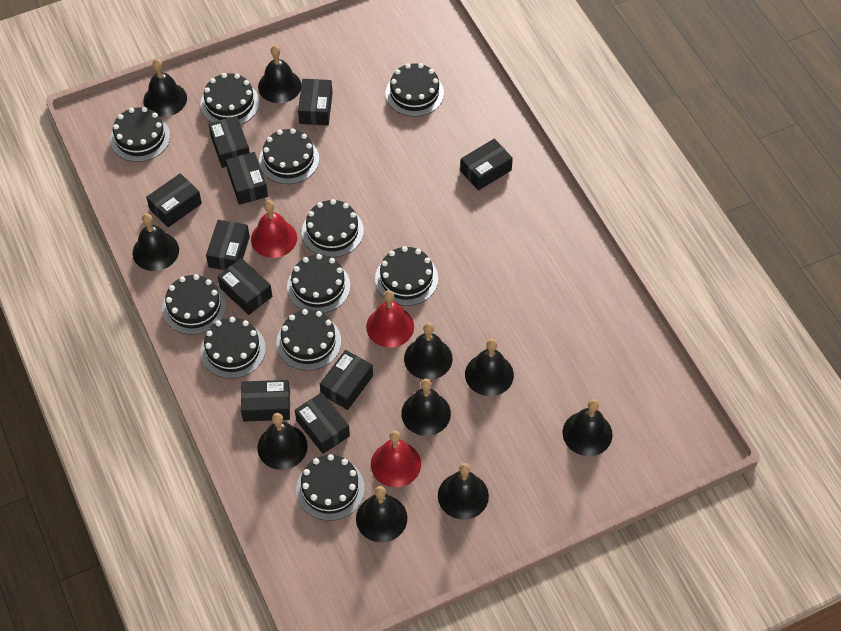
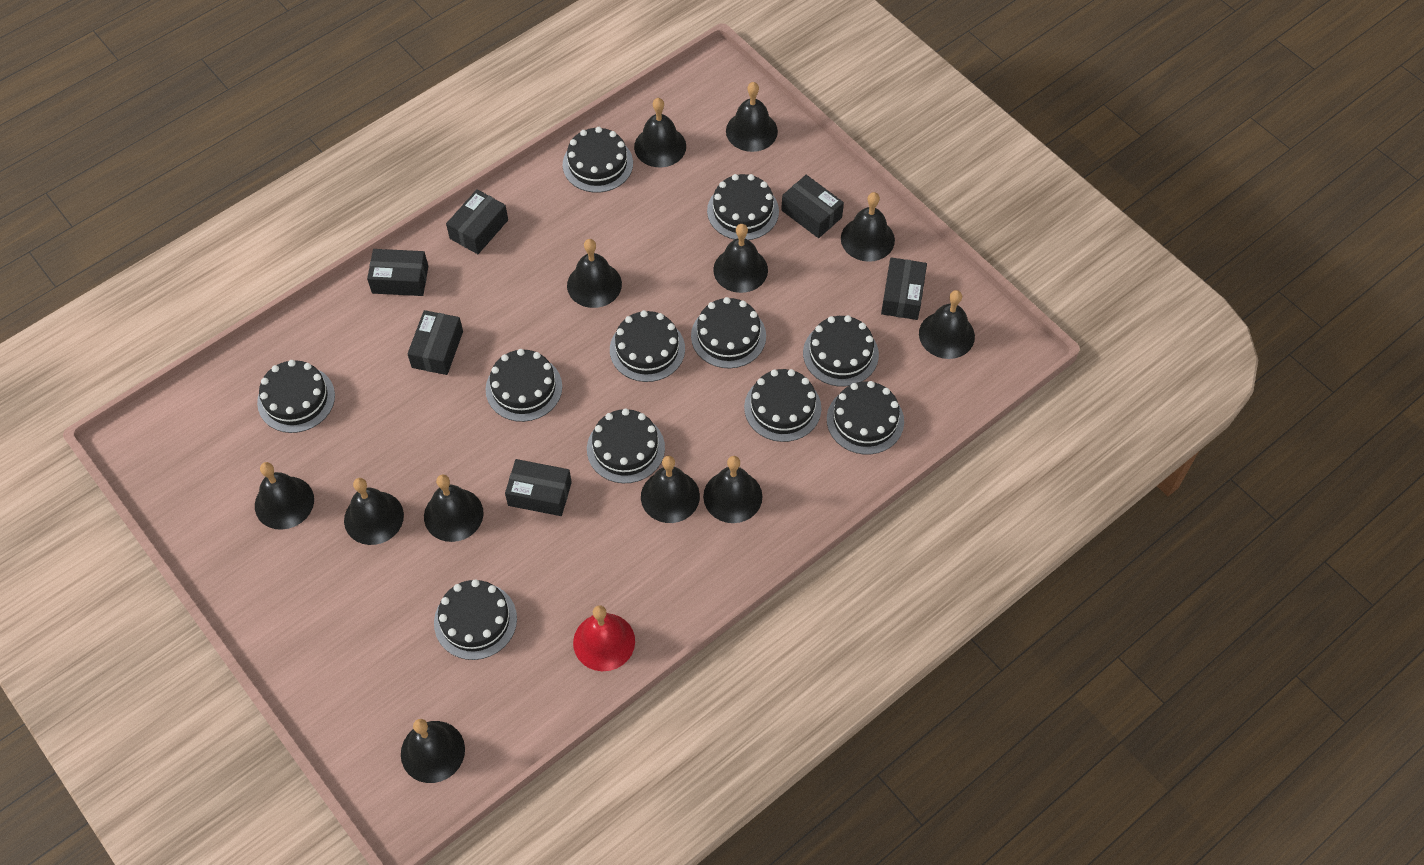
black bell: [133,213,179,271] [143,59,187,117] [257,413,308,470] [258,45,301,103] [356,486,407,542] [401,379,451,436] [404,323,452,380] [438,463,489,520] [465,339,514,396] [563,399,612,456] = 10 -> [255,462,314,530] [344,478,404,545] [401,719,465,783] [424,474,484,542] [567,239,622,308] [634,98,686,167] [641,456,700,523] [703,456,763,523] [713,224,768,293] [726,82,778,152] [841,192,895,262] [919,290,975,359] = 12
black box: [146,173,202,227] [206,220,250,270] [208,116,250,168] [218,258,272,315] [226,152,268,205] [241,380,290,422] [295,392,350,454] [298,79,333,125] [320,350,373,410] [460,139,513,191] = 10 -> [367,249,428,296] [407,310,463,375] [446,189,508,254] [505,459,572,516] [781,175,844,238] [881,257,927,320] = 6
red bell: [251,200,297,258] [366,290,414,348] [371,431,421,487] = 3 -> [573,605,635,671] = 1

